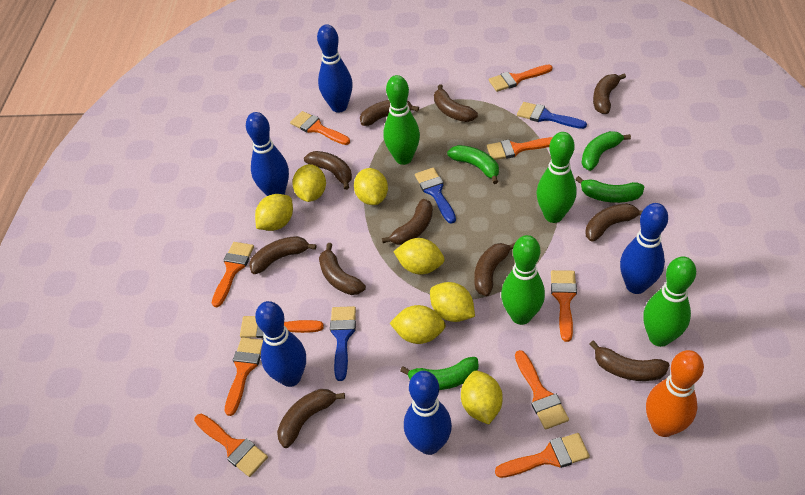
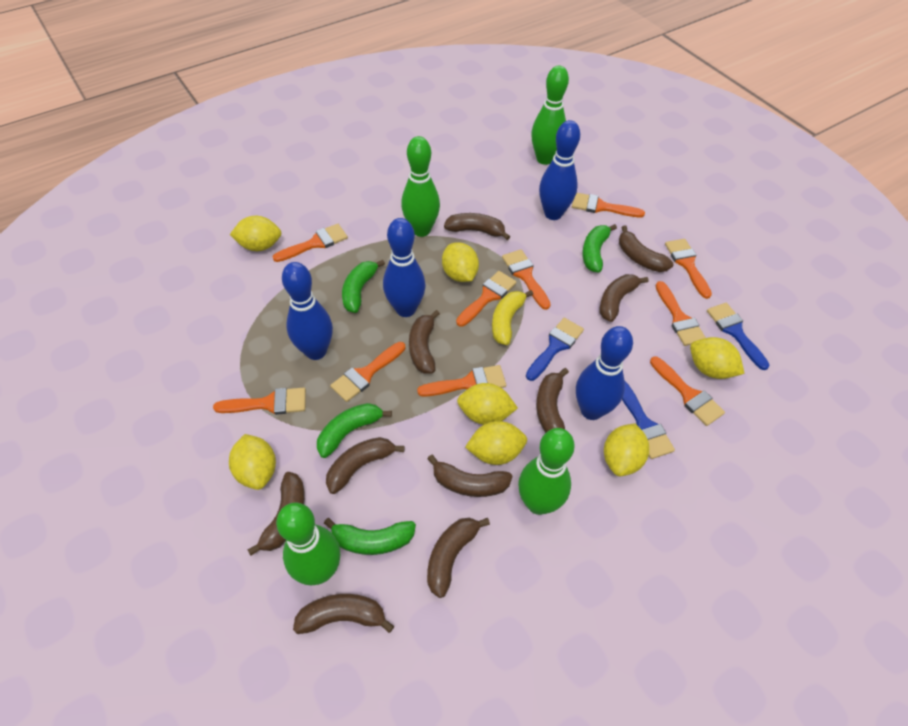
blue bowling pin: [246,112,289,196] [255,301,306,387] [317,24,353,113] [404,371,452,455] [620,203,668,294] = 5 -> [282,262,333,360] [383,218,426,317] [539,120,580,220] [576,326,633,420] = 4
brown banana: [249,236,317,274] [277,389,345,448] [304,151,352,190] [319,243,366,295] [360,100,419,126] [382,199,433,245] [434,84,478,122] [474,242,516,296] [585,203,642,242] [590,340,669,381] [593,73,626,114] = 11 -> [248,472,305,556] [293,594,394,634] [326,437,405,494] [409,310,440,373] [427,454,513,497] [427,518,490,598] [444,213,510,240] [536,368,569,433] [600,274,649,322] [619,225,673,272] = 10
orange bowling pin: [646,350,704,437] = 1 -> none = 0
yellow banana: none = 0 -> [492,290,533,345] = 1

